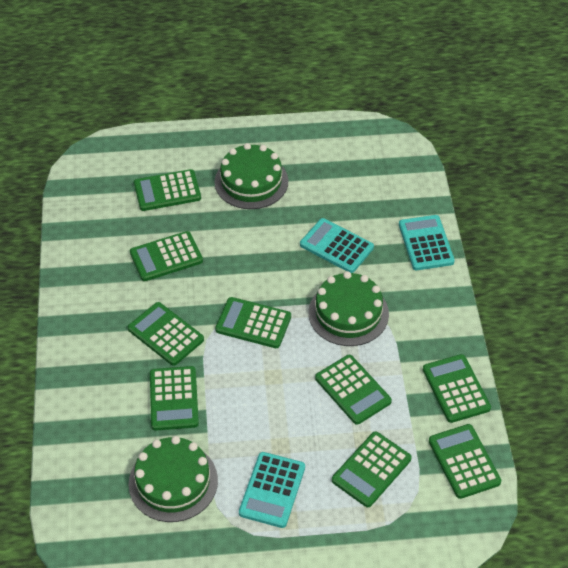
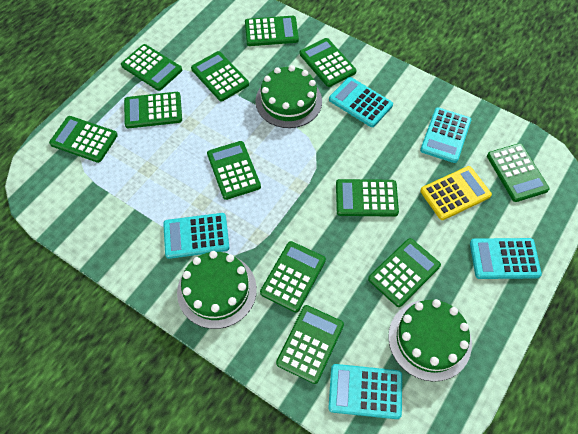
green calculator: [128,302,204,366] [130,231,203,281] [134,169,201,211] [150,366,199,431] [215,297,291,348] [315,355,392,425] [332,431,412,507] [423,354,491,423] [429,424,501,499] = 9 -> [49,116,118,163] [121,44,182,91] [124,92,182,128] [191,51,249,101] [207,141,261,200] [245,16,299,46] [260,241,326,313] [276,305,344,384] [300,38,357,87] [336,179,399,217] [368,238,441,307] [487,143,550,202] = 12
turquoise calculator: [239,452,305,528] [300,218,374,273] [399,215,455,270] = 3 -> [163,213,229,259] [328,364,402,419] [329,77,393,127] [420,108,471,163] [470,238,542,279] = 5
yellow calculator: none = 0 -> [420,166,492,220] = 1

